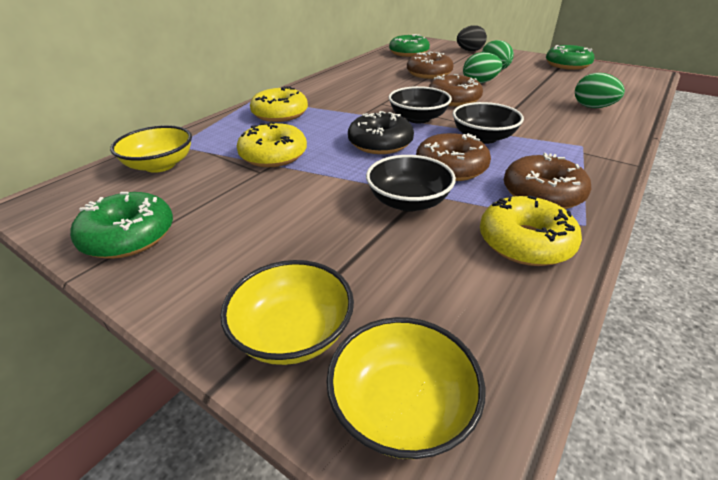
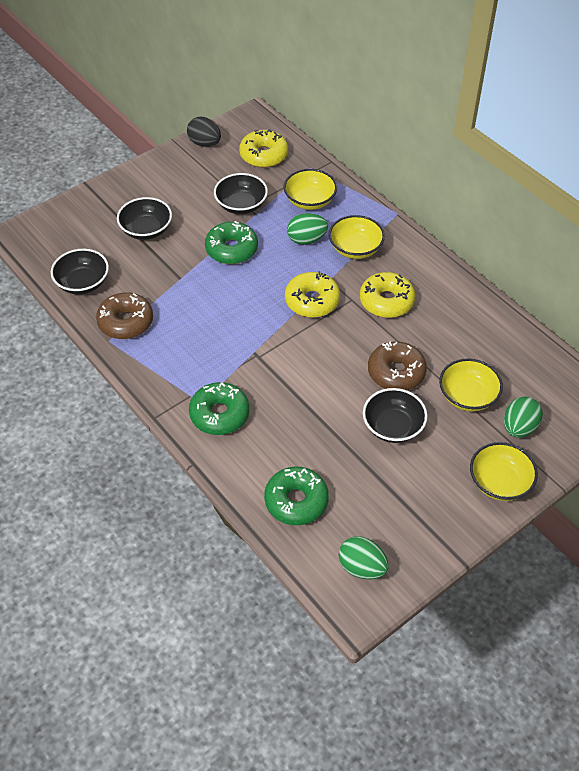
black bowl: [366,155,456,212] [388,86,452,123] [453,102,524,144] = 3 -> [51,249,109,295] [117,197,172,240] [214,173,268,214] [363,388,428,443] = 4
black donut: [348,111,414,154] = 1 -> none = 0
brown donut: [407,51,454,79] [416,133,491,181] [429,74,483,107] [504,153,591,209] = 4 -> [96,292,153,339] [368,341,427,390] = 2
yellow bowl: [110,125,192,173] [220,260,354,365] [326,317,486,459] = 3 -> [283,169,337,210] [329,215,385,259] [439,358,503,411] [470,442,538,501] = 4

